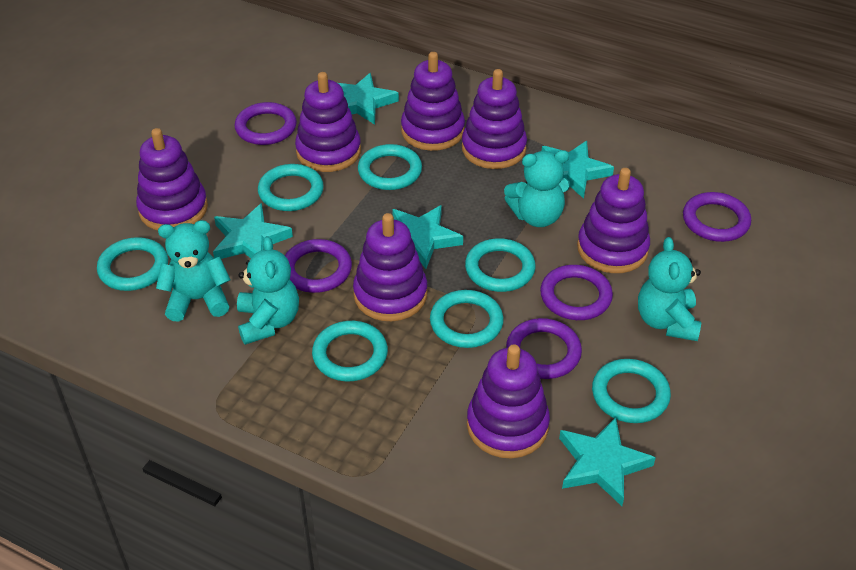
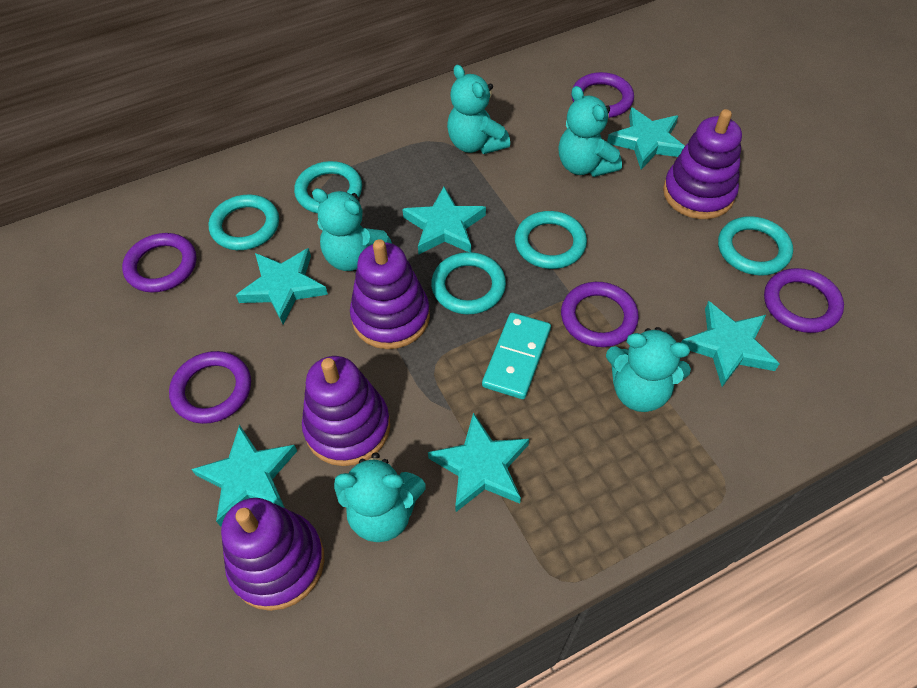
purple stacking toy: [136,128,208,230] [295,72,361,172] [353,213,427,321] [401,52,465,151] [462,69,527,169] [467,344,550,458] [577,168,650,273] = 7 -> [221,498,324,611] [302,356,390,466] [350,239,430,349] [663,109,742,219] = 4
turquoise domino: none = 0 -> [482,313,551,399] = 1
turquoise ring: [97,237,168,291] [258,164,324,211] [312,321,388,381] [358,144,422,190] [430,290,504,348] [465,238,536,292] [592,359,671,423] = 7 -> [209,194,279,250] [294,161,362,213] [431,252,506,314] [515,211,587,269] [718,216,793,276] = 5
turquoise star: [213,203,293,259] [338,73,399,125] [392,205,463,269] [542,141,614,199] [559,417,656,506] = 5 -> [191,425,297,527] [236,248,328,324] [402,187,486,254] [428,413,529,512] [607,107,685,169] [681,301,780,387] = 6
turquoise teddy bear: [156,220,230,322] [237,236,299,345] [504,150,570,227] [638,237,701,341] = 4 -> [312,188,392,271] [334,452,426,542] [447,65,510,154] [558,86,622,177] [606,327,691,412] = 5

